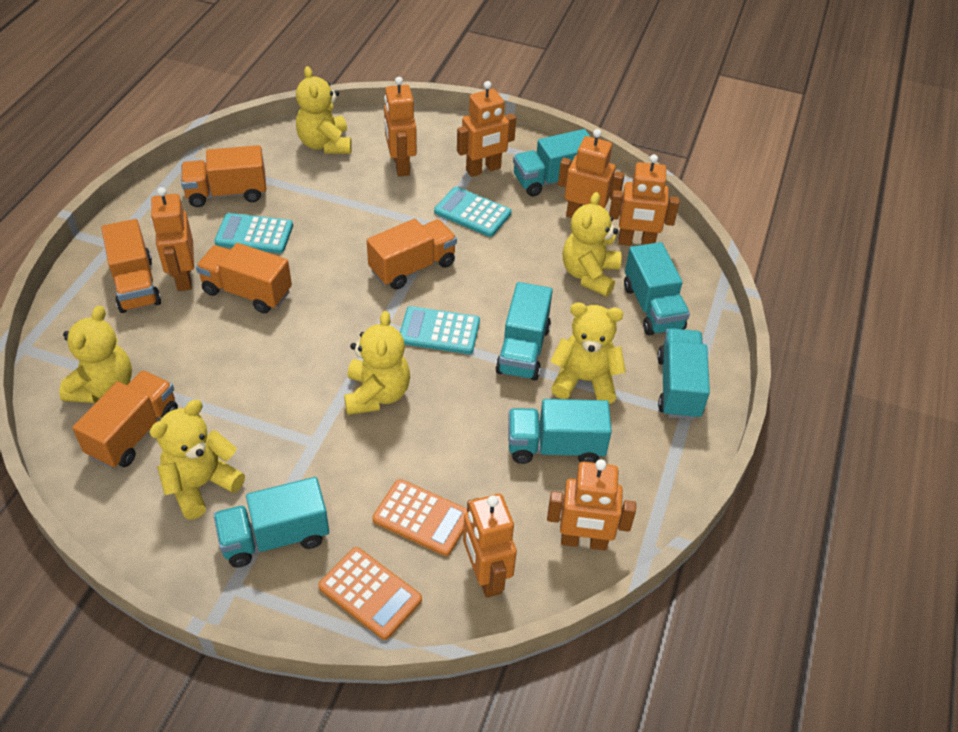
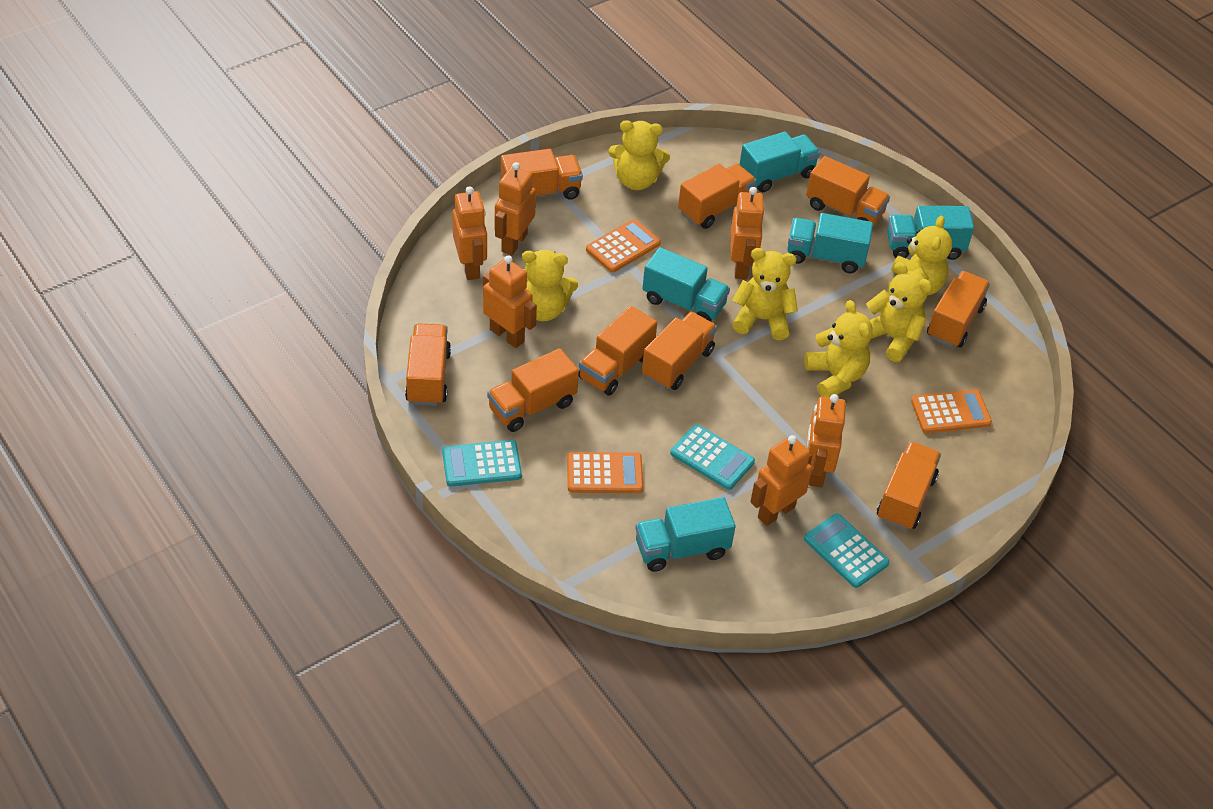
orange calculator: [318,547,422,640] [372,479,467,556] = 2 -> [567,452,643,493] [586,219,661,273] [911,389,992,434] = 3
orange robot: [151,187,194,291] [384,77,417,176] [457,81,516,177] [463,494,517,598] [547,459,636,551] [558,129,625,218] [609,154,679,246] = 7 -> [453,186,487,280] [483,256,537,348] [495,162,536,255] [730,187,765,279] [750,435,812,526] [806,394,846,487] = 6
orange truck: [72,370,178,468] [101,219,161,313] [181,145,266,207] [196,243,292,314] [367,219,457,289] = 5 -> [405,324,451,406] [487,348,579,432] [501,149,583,200] [578,306,657,396] [642,312,717,390] [678,164,757,229] [806,156,890,226] [877,441,941,530] [927,271,990,348] = 9
turquoise truck: [213,477,329,568] [495,282,553,381] [508,399,612,464] [513,129,591,196] [624,242,690,336] [657,328,710,420] = 6 -> [635,497,736,572] [642,247,730,322] [739,131,820,192] [787,213,873,273] [887,206,974,260] = 5

